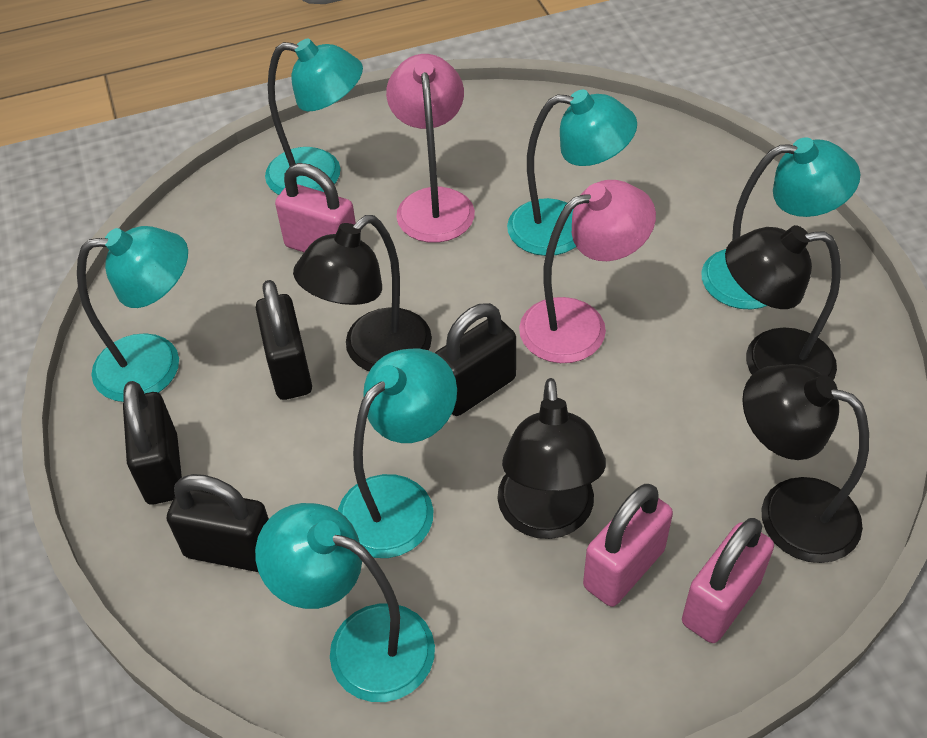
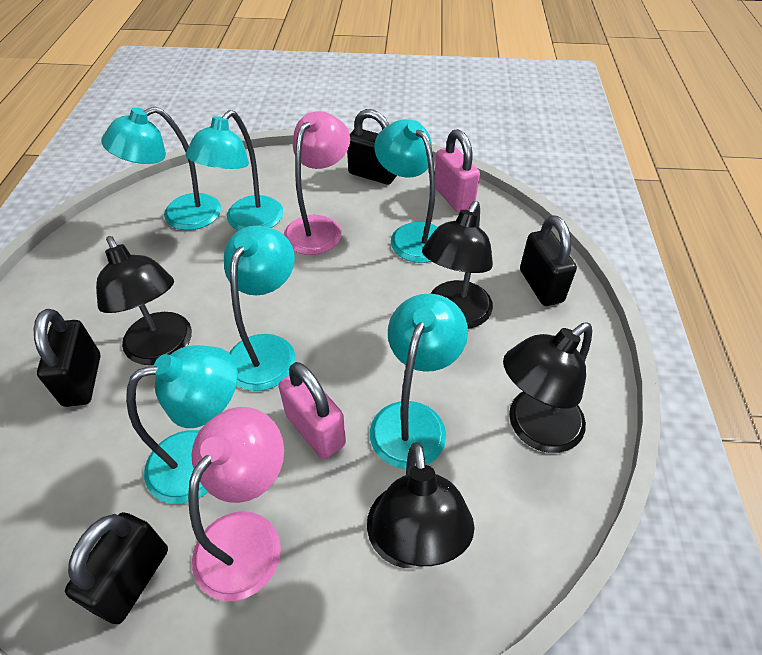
pink padlock: [275,163,356,252] [583,484,673,607] [682,518,774,643] = 3 -> [279,362,346,459] [435,129,480,212] = 2

